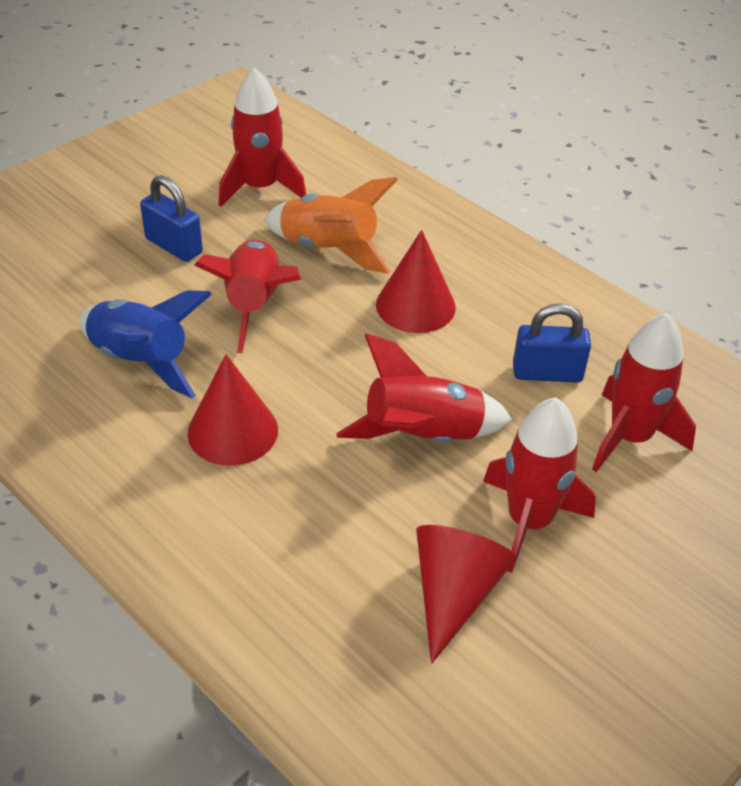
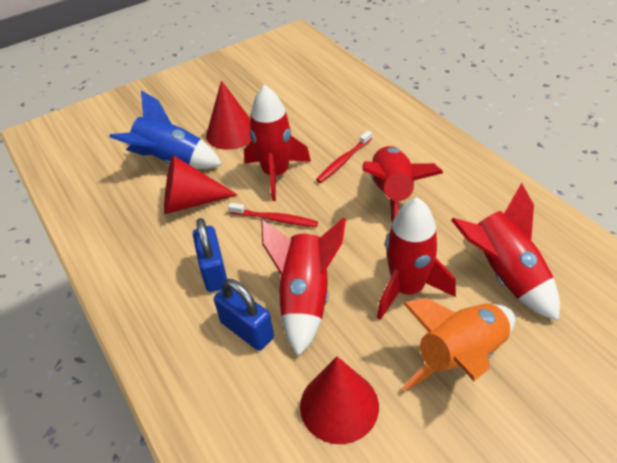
red toothbrush: none = 0 -> [228,203,318,227] [316,131,372,183] = 2

